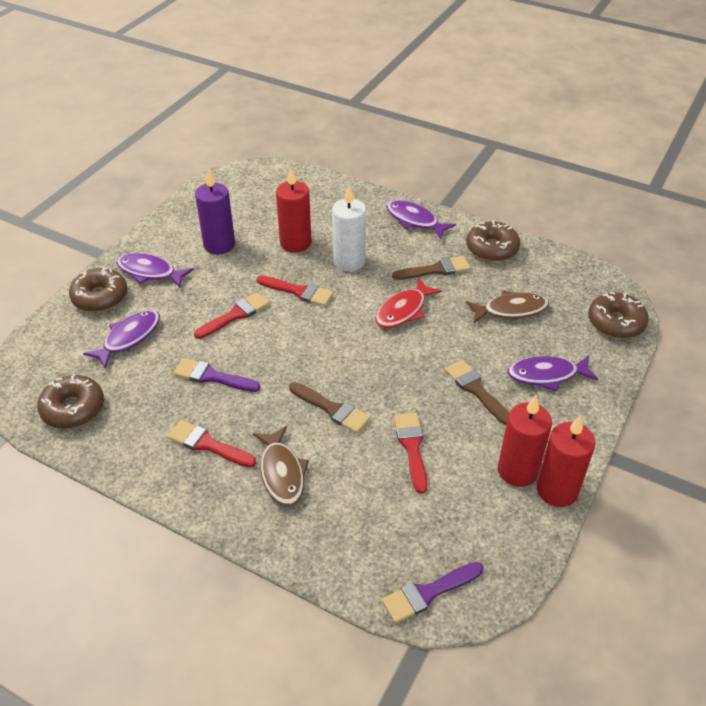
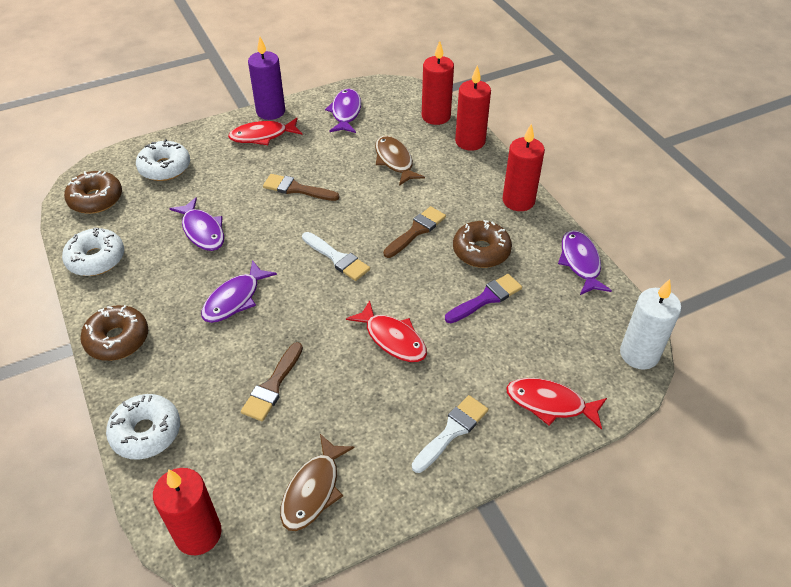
brown donut: [37,374,104,429] [69,267,127,312] [466,220,520,262] [588,292,649,339] = 4 -> [64,171,122,214] [80,305,148,361] [453,220,512,268] = 3
purple brush: [173,358,260,392] [382,562,484,623] = 2 -> [445,274,522,323] = 1
red brush: [168,420,256,468] [194,292,269,339] [256,275,334,306] [394,413,427,494] = 4 -> none = 0
red candle: [276,167,311,253] [498,395,552,487] [537,415,595,507] = 3 -> [153,468,221,555] [422,41,454,125] [455,65,491,151] [503,124,545,211] = 4
red fish: [375,278,442,328] = 1 -> [228,118,302,145] [346,300,427,362] [506,378,607,430] = 3
white brush: none = 0 -> [302,232,370,281] [412,395,488,473] = 2
white donut: none = 0 -> [62,228,124,276] [106,394,180,460] [136,139,190,181] = 3

